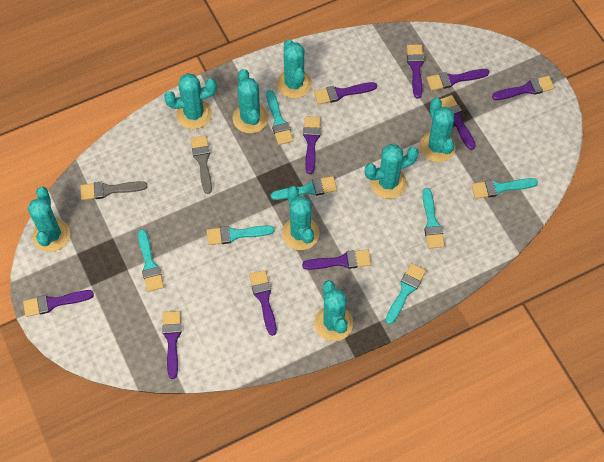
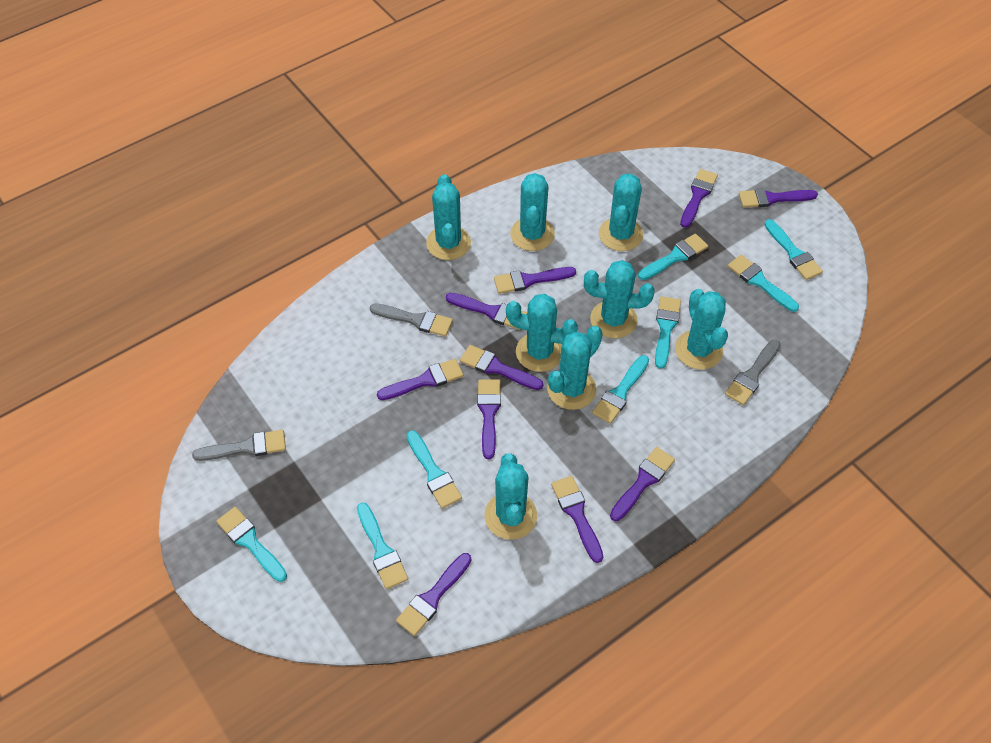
grey brush: [80,181,147,200] [191,135,212,194] = 2 -> [192,430,286,461] [370,304,453,336] [725,340,780,405] = 3
turquoise brush: [138,229,164,292] [206,225,275,245] [266,90,294,145] [271,176,337,200] [385,263,426,324] [422,188,445,249] [471,178,538,199] = 7 -> [216,507,287,582] [357,502,408,589] [407,430,462,508] [592,355,649,424] [638,234,708,280] [655,296,681,369] [728,255,799,312] [764,219,823,280] = 8

